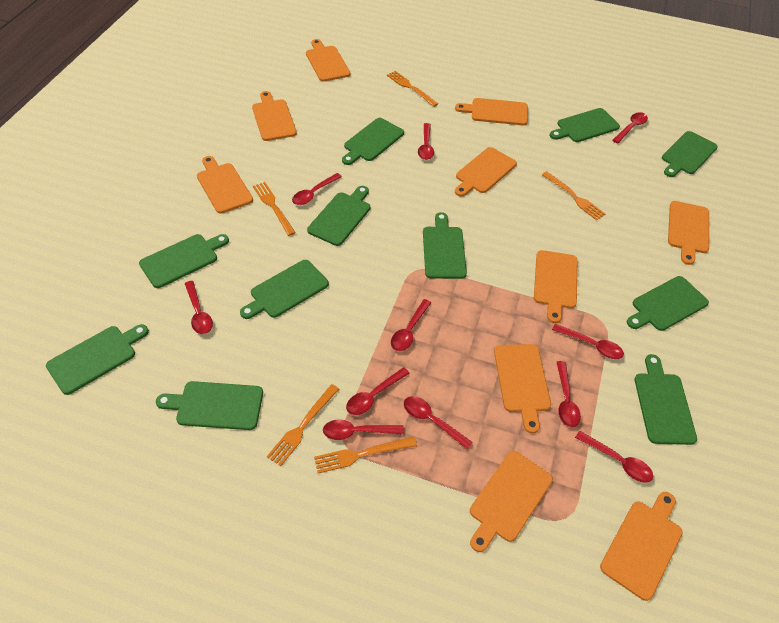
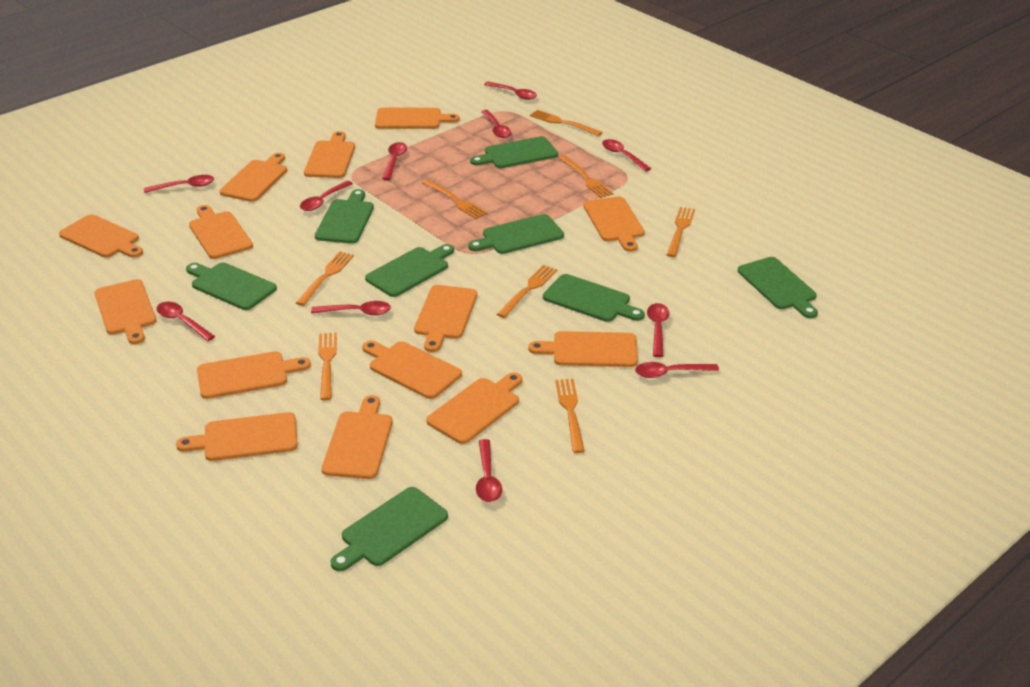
green cutting board: [46,324,149,395] [139,234,229,288] [156,381,263,430] [240,260,329,319] [307,186,370,246] [342,118,404,165] [423,212,467,279] [550,108,620,142] [627,276,709,331] [634,354,697,445] [662,131,718,177] = 11 -> [186,262,277,310] [315,189,374,244] [331,487,448,571] [365,244,454,297] [468,214,564,254] [470,136,558,168] [543,274,645,322] [738,257,818,318] = 8
orange cutting board: [197,156,253,214] [252,91,297,141] [306,39,350,82] [455,98,528,125] [455,147,517,197] [470,451,553,552] [494,344,551,434] [534,250,577,323] [600,492,683,601] [668,201,709,265] = 10 -> [59,214,143,258] [94,279,156,344] [176,412,298,461] [189,205,253,259] [197,351,311,399] [220,153,287,202] [304,131,355,178] [322,395,393,479] [362,341,462,399] [375,108,460,129] [414,285,477,352] [426,372,522,444] [528,331,638,367] [583,196,645,252] = 14
orange fork: [253,182,296,236] [267,384,339,466] [314,437,417,473] [387,71,438,107] [542,171,605,220] = 5 -> [296,251,354,306] [318,333,337,400] [422,179,488,219] [497,265,557,318] [530,110,603,136] [555,379,585,453] [559,155,613,198] [667,207,695,257] = 8

